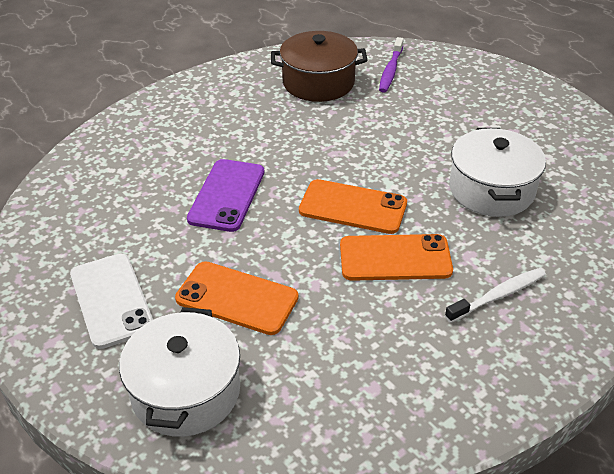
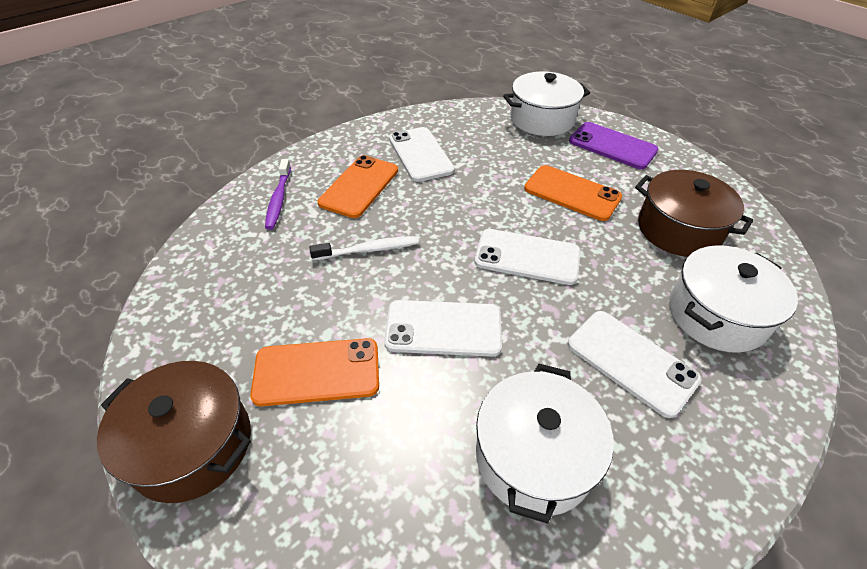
brown pot: [271,31,367,102] = 1 -> [97,361,251,503] [635,170,753,257] = 2
white phone: [70,254,153,349] = 1 -> [384,300,502,357] [389,127,455,182] [474,229,581,285] [568,311,702,418] = 4
white pot: [119,307,240,437] [449,128,546,217] = 2 -> [476,364,614,524] [503,72,590,136] [669,245,798,353] = 3

